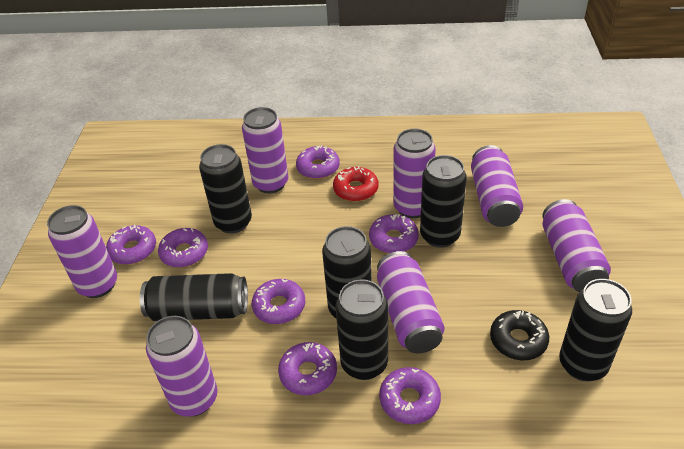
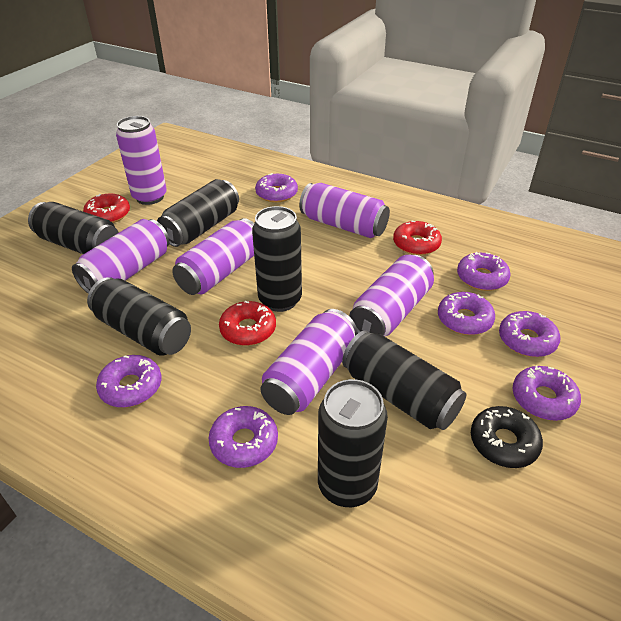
purple can: [47,205,117,298] [146,316,217,417] [242,107,288,193] [377,251,445,353] [393,128,436,218] [471,145,523,227] [542,199,611,292] = 7 -> [72,219,170,294] [116,116,167,205] [172,218,254,295] [260,309,357,415] [299,183,390,238] [349,255,434,337] = 6
red donut: [333,166,378,202] = 1 -> [83,194,130,223] [219,301,276,346] [393,220,442,255] = 3

